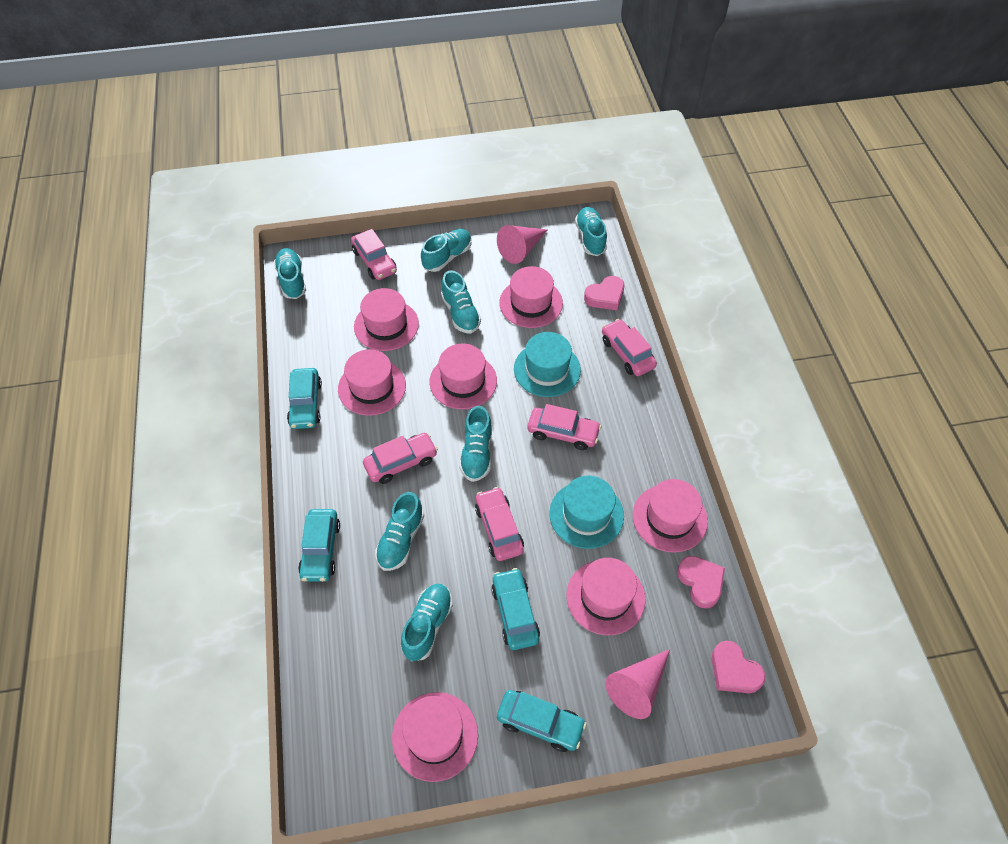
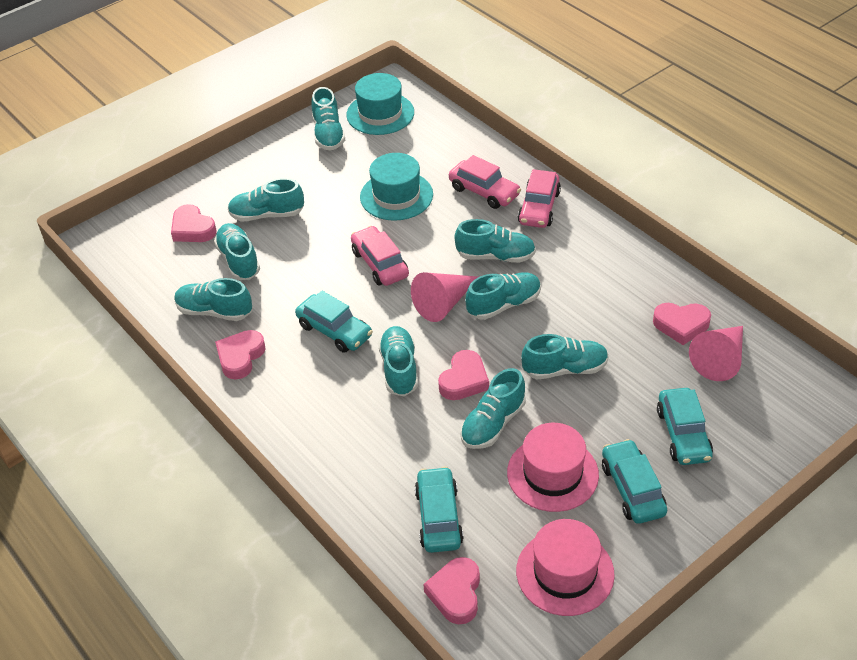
pink car: [351,229,397,280] [363,433,438,484] [475,487,524,561] [528,404,601,450] [602,319,657,376] = 5 -> [351,226,409,286] [449,155,521,209] [518,169,561,228] = 3
pink hat: [338,349,406,416] [354,288,419,351] [392,692,478,782] [430,344,497,409] [499,266,563,328] [566,558,646,635] [633,479,708,552] = 7 -> [507,423,599,512] [516,519,615,616] = 2
pink heart: [584,276,624,310] [677,556,725,608] [712,641,766,693] = 3 -> [171,204,217,242] [215,330,266,380] [423,557,480,624] [438,350,489,400] [653,303,711,345] = 5
turquoise shoe: [274,248,306,299] [375,492,424,571] [401,584,453,661] [421,229,471,272] [441,270,481,333] [459,406,492,482] [575,207,607,256] = 7 -> [174,278,252,321] [214,223,260,280] [228,178,304,221] [311,87,345,150] [378,326,418,396] [455,219,536,263] [460,368,526,449] [465,272,541,320] [522,334,609,380] = 9

